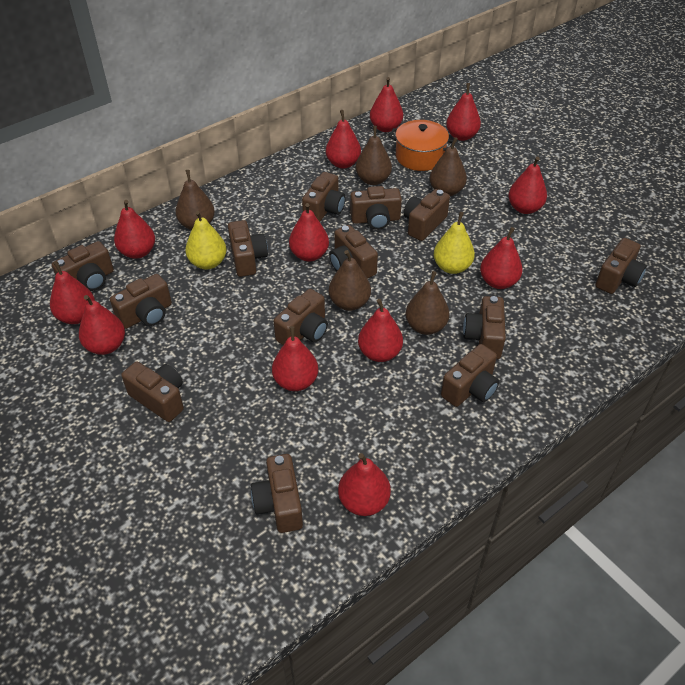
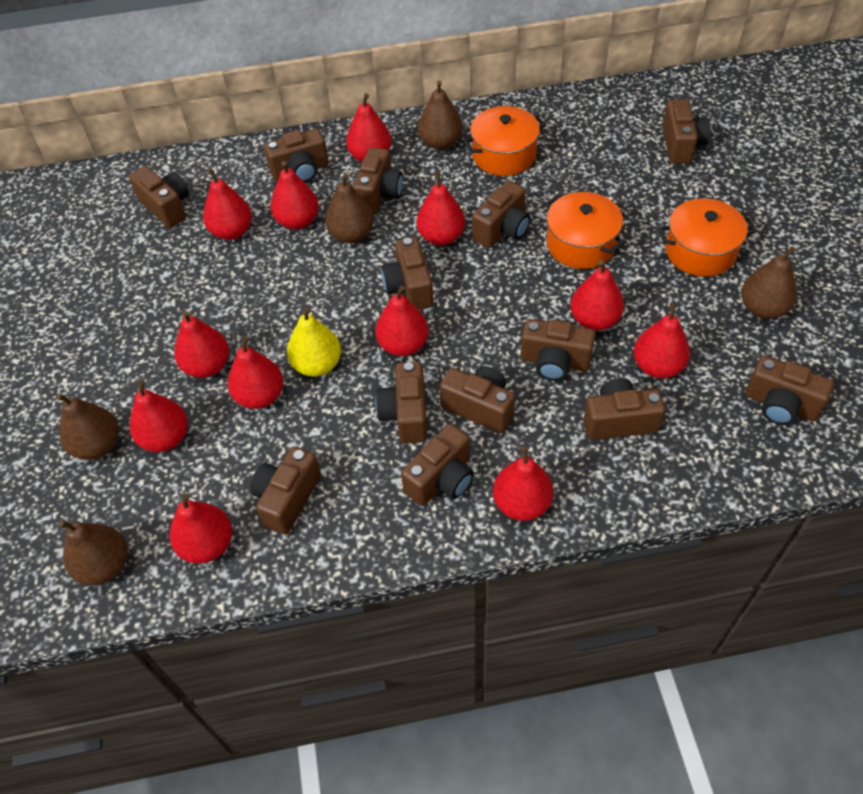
orange pot: [389,120,453,171] = 1 -> [463,106,546,176] [545,192,625,269] [659,198,756,277] = 3
yellow pear: [185,211,226,269] [434,212,475,274] = 2 -> [287,307,341,377] = 1

